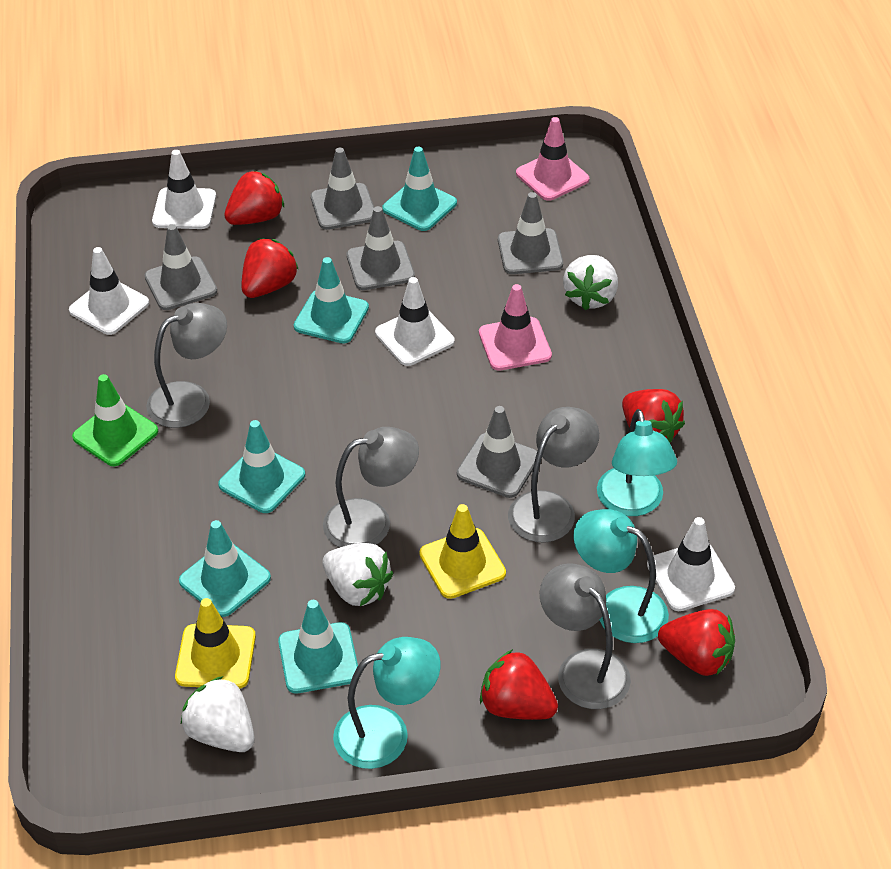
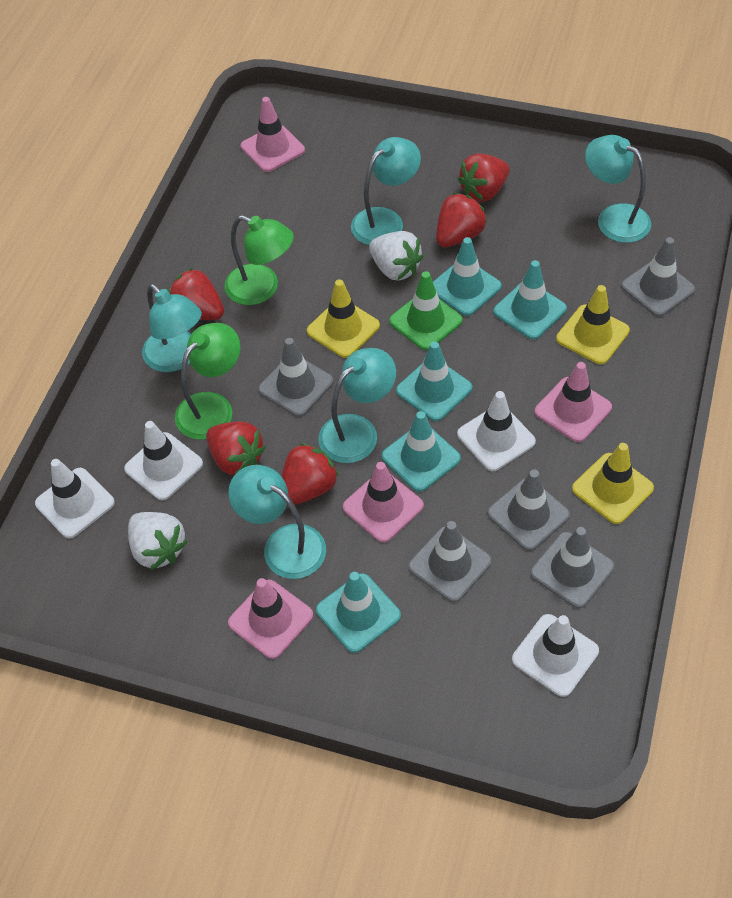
green lamp: none = 0 -> [175,323,240,440] [224,215,294,305] = 2
grey lamp: [146,303,227,428] [323,427,419,548] [508,407,599,542] [540,563,631,709] = 4 -> none = 0
pink traffic cone: [479,284,552,371] [516,117,589,201] = 2 -> [228,578,313,659] [241,97,305,172] [343,462,424,543] [534,362,612,442] = 4
turquoise lamp: [333,637,440,769] [574,509,669,643] [597,409,677,516] = 3 -> [142,284,202,372] [228,465,326,579] [318,348,396,463] [351,137,421,245] [585,135,651,243] = 5
white strawberry: [181,676,255,752] [323,543,393,606] [563,255,618,310] = 3 -> [128,512,188,570] [369,231,424,281] = 2
yellow traffic cone: [175,598,256,689] [419,504,506,599] = 2 -> [307,279,380,358] [556,285,630,364] [572,443,654,524] = 3

